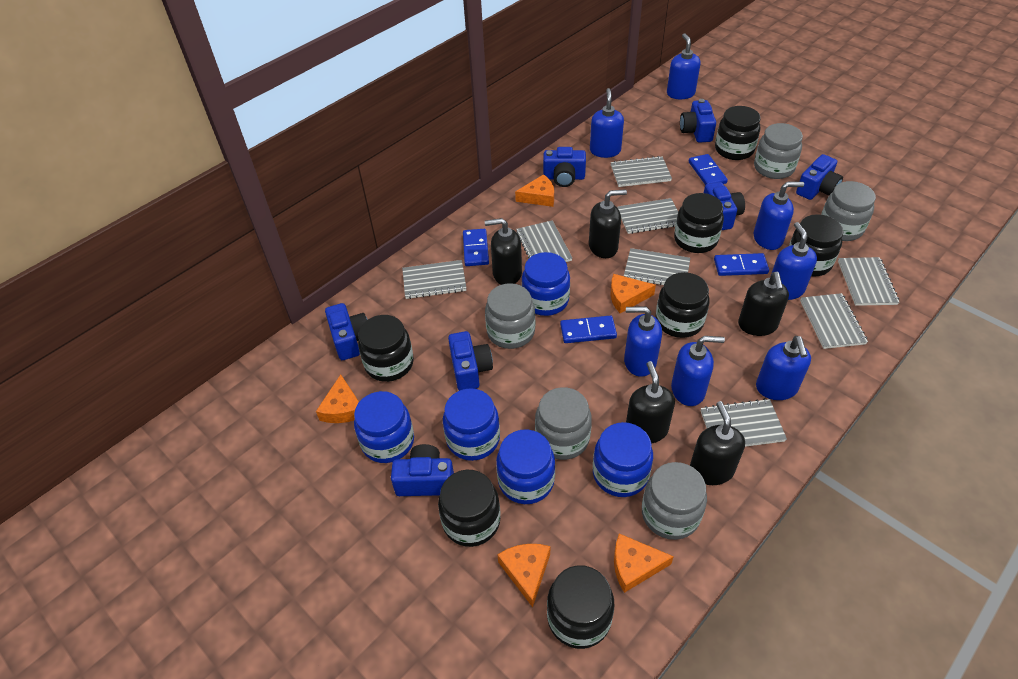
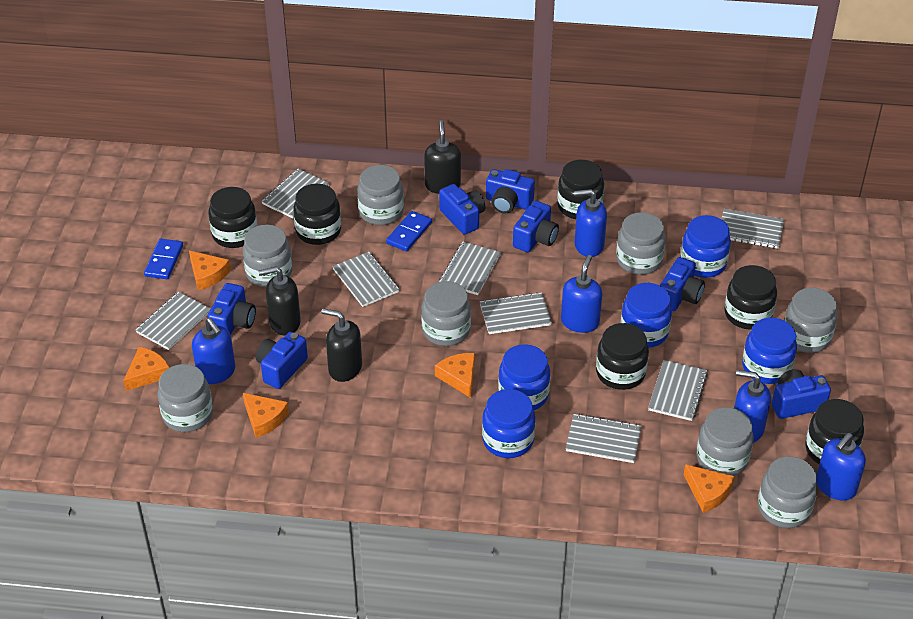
black jar: [358,315,414,382] [438,470,501,547] [547,565,615,649] [656,272,710,338] [674,193,724,253] [715,106,760,160] [789,214,843,276] = 7 -> [208,187,257,248] [293,184,341,245] [557,160,604,219] [596,323,649,390] [724,265,777,330] [805,399,864,464] = 6
black soap dispenser: [485,218,522,285] [589,189,627,258] [626,361,675,444] [690,401,745,485] [738,272,789,336] = 5 -> [258,267,301,335] [321,308,362,382] [424,120,461,194] = 3
blue domino: [463,229,489,266] [560,315,617,343] [689,154,728,185] [714,253,769,276] = 4 -> [144,239,183,279] [386,211,432,251] = 2
blue soap dispenser: [590,88,624,158] [624,306,662,377] [667,33,701,99] [671,336,725,406] [754,182,804,250] [756,336,811,400] [770,222,817,300] = 7 -> [192,318,235,384] [561,255,602,333] [574,189,607,257] [734,370,771,443] [816,433,866,501] = 5
grey jar: [485,283,535,349] [535,387,592,460] [642,462,707,540] [754,123,803,179] [821,181,876,241] = 5 -> [157,364,213,432] [243,225,292,287] [357,165,404,225] [421,281,471,346] [616,212,666,275] [697,407,753,476] [758,456,817,528] [785,288,837,353] = 8

